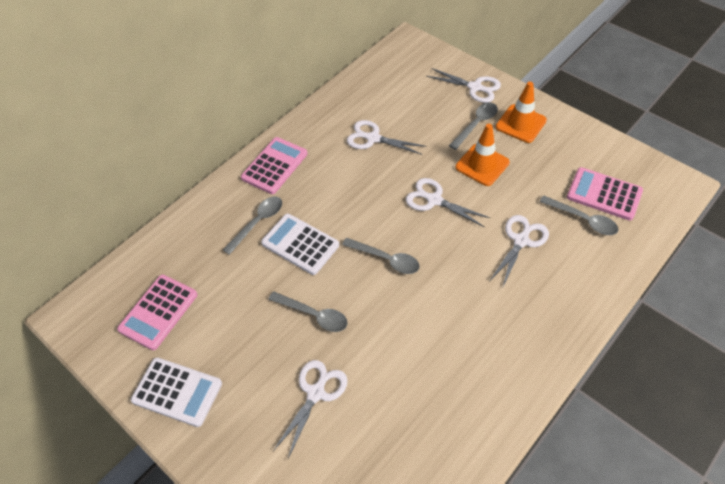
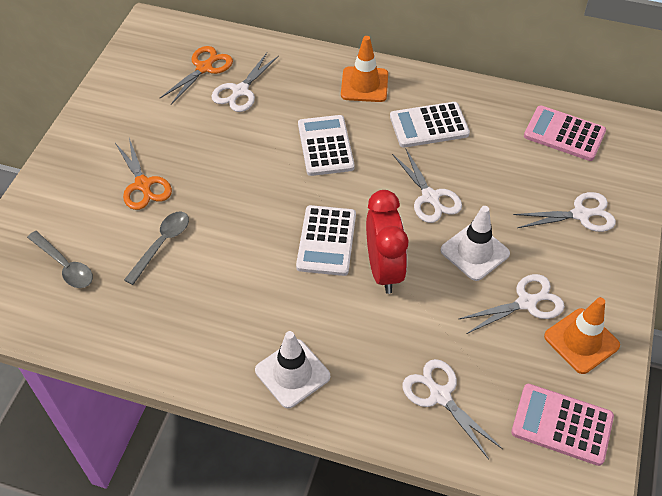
grey spoon: [223,197,282,255] [268,291,348,332] [342,238,420,274] [449,102,498,150] [540,195,619,235] = 5 -> [27,231,93,288] [124,212,189,285] = 2
orange scissors: none = 0 -> [115,138,172,210] [160,46,233,105] = 2
pink calculator: [117,275,197,350] [241,137,307,194] [567,167,643,221] = 3 -> [511,384,614,466] [524,106,606,161] = 2
red clock: none = 0 -> [366,190,409,294] = 1
white calculator: [131,358,222,427] [261,214,339,275] = 2 -> [296,205,356,276] [298,115,355,176] [390,102,470,148] = 3
white traffic cone: none = 0 -> [255,331,330,408] [440,206,510,281] = 2

